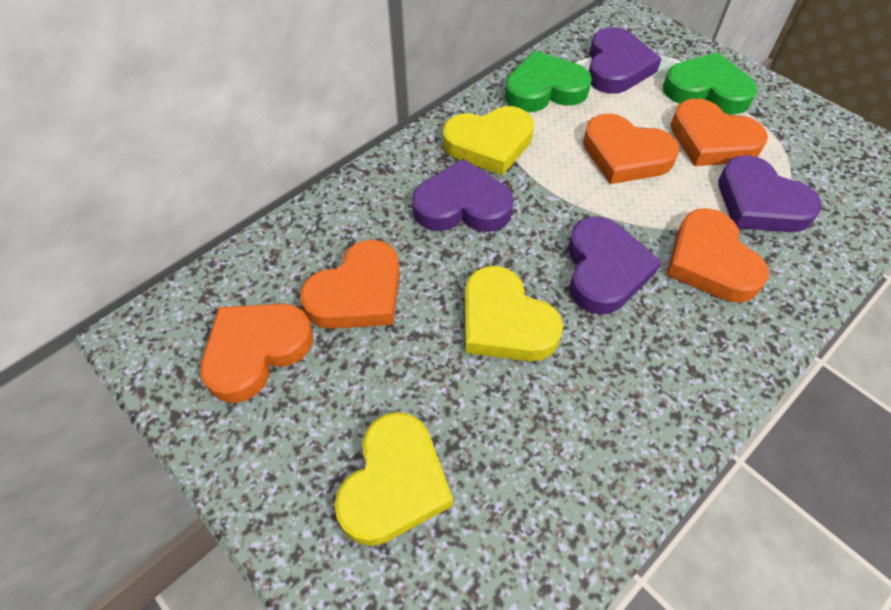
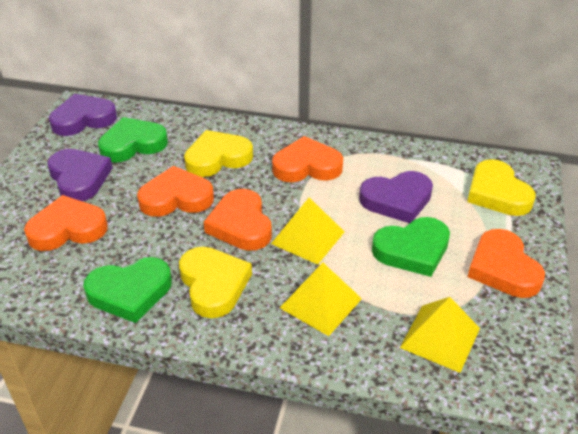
green heart: [505,51,592,112] [663,52,757,114] = 2 -> [83,257,172,323] [98,117,168,163] [372,217,450,277] = 3
purple heart: [412,159,514,232] [568,216,661,315] [589,27,662,94] [719,155,822,232] = 4 -> [47,149,113,201] [49,94,117,136] [359,171,433,223] = 3
yellow pyramid: none = 0 -> [271,197,344,265] [280,263,362,336] [400,297,480,373] = 3

